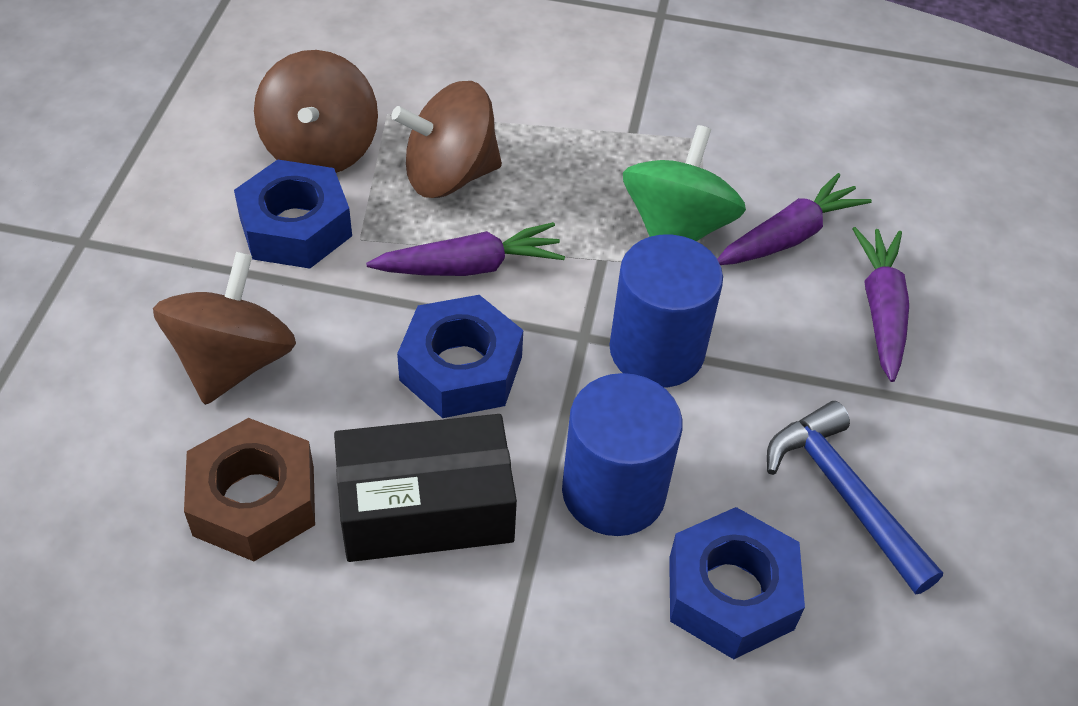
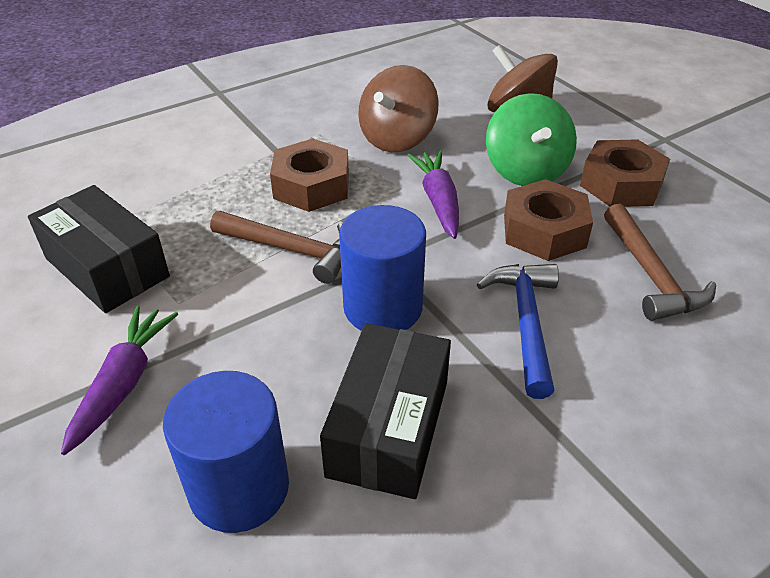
black box: [334,414,517,562] = 1 -> [28,185,170,313] [320,323,451,499] = 2
blue nut: [234,160,352,269] [397,295,523,418] [669,507,805,659] = 3 -> none = 0
brown hammer: none = 0 -> [210,211,342,284] [604,204,716,321] = 2
brown nut: [184,418,315,561] = 1 -> [270,138,349,212] [504,179,593,261] [580,139,670,207] = 3
brown spinning top: [153,252,296,405] [254,50,378,173] [391,81,502,198] = 3 -> [358,65,439,152] [487,45,558,112] = 2
purple carrot: [366,222,565,276] [717,173,872,265] [852,227,909,382] = 3 -> [61,306,178,455] [408,151,459,239] = 2

